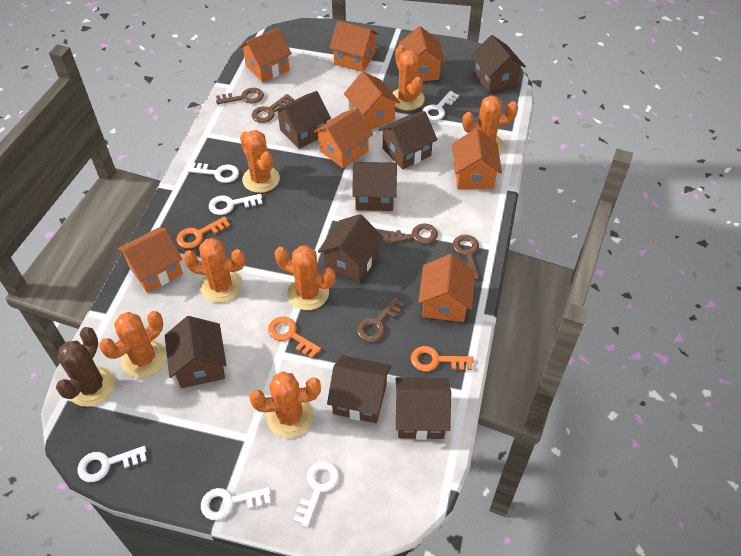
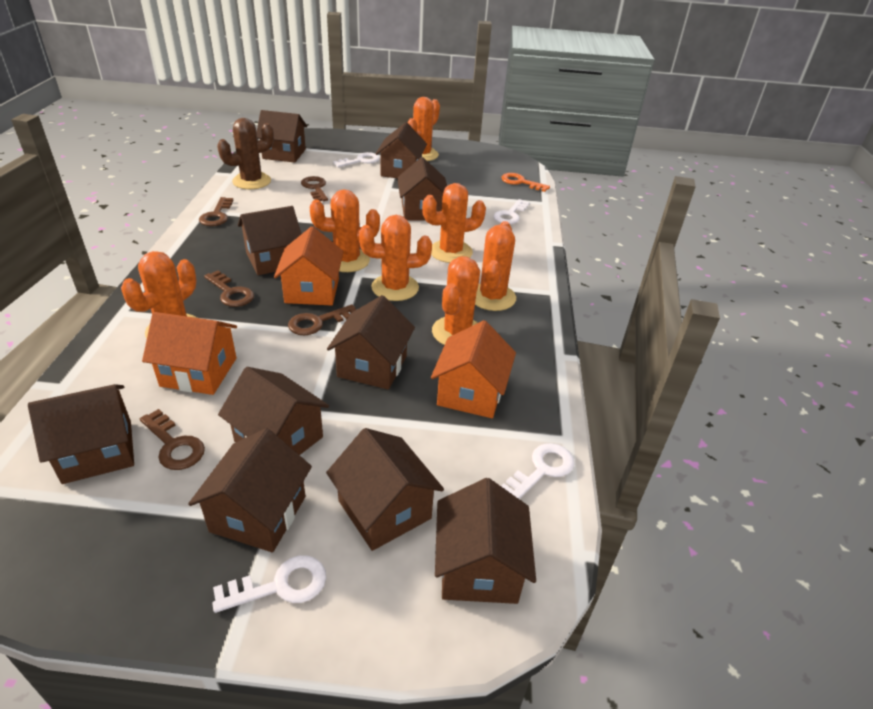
brown house: [165,316,226,388] [273,91,331,149] [318,214,383,282] [327,355,391,423] [352,162,397,211] [378,111,438,169] [396,377,451,440] [471,35,526,93] = 8 -> [28,384,134,484] [188,428,312,552] [218,367,329,455] [238,206,301,275] [256,110,307,163] [326,428,444,551] [327,295,415,390] [376,122,427,178] [397,157,447,221] [435,478,536,604] = 10
orange house: [118,228,183,293] [239,28,292,82] [313,108,373,168] [330,21,379,72] [344,71,400,130] [399,26,445,81] [418,254,475,322] [452,128,502,189] = 8 -> [142,312,237,395] [274,226,344,306] [431,320,516,418] = 3
orange key: [177,216,230,249] [268,317,321,359] [411,346,473,372] = 3 -> [501,173,550,192] = 1
white key: [78,446,147,482] [187,163,239,183] [201,487,271,521] [209,194,262,215] [293,461,339,527] [422,91,459,121] = 6 -> [212,555,326,613] [333,152,380,168] [494,199,530,224] [501,443,574,499] = 4

